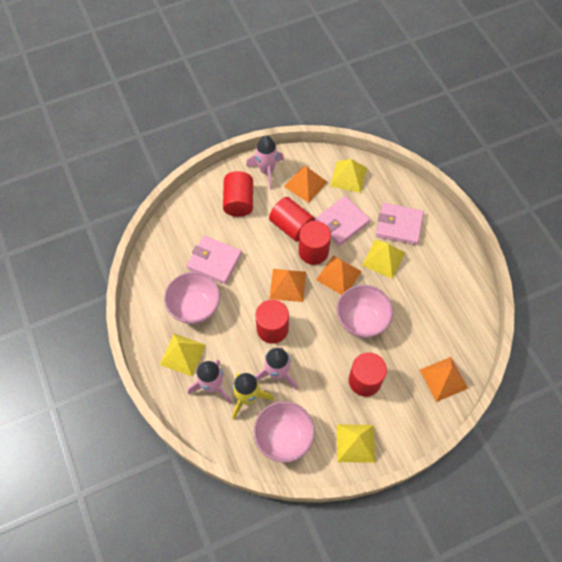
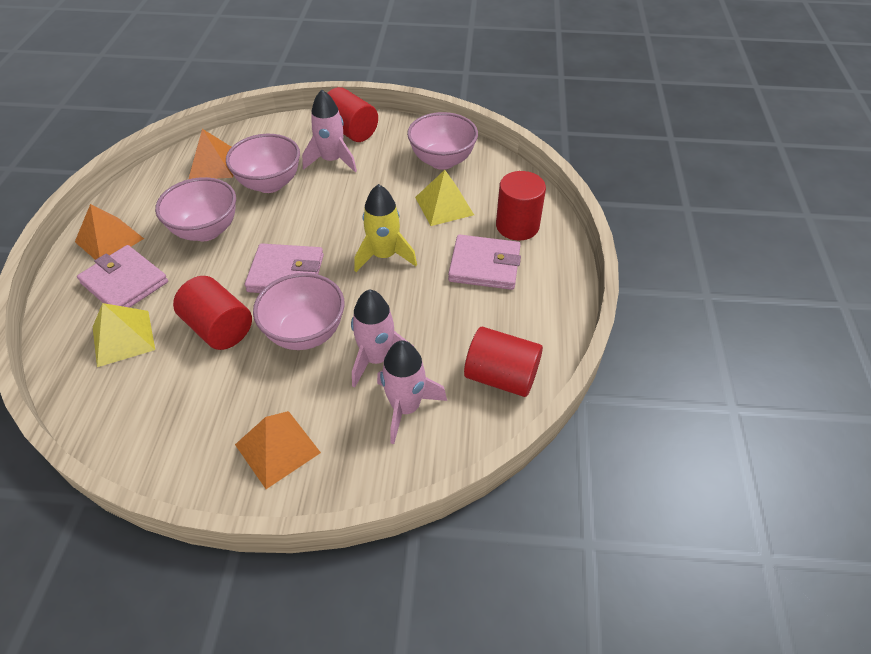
orange pyramid: [269,269,306,302] [284,166,327,203] [316,255,362,295] [420,357,468,402] = 4 -> [75,204,144,260] [189,129,233,179] [235,411,321,489] = 3
pink bowl: [164,272,220,324] [254,401,315,463] [337,285,393,338] = 3 -> [155,177,236,241] [226,134,300,193] [253,273,345,350] [407,112,478,170] = 4
red cylinder: [223,171,253,217] [255,300,289,344] [269,197,315,242] [299,221,331,265] [349,352,387,396] = 5 -> [173,276,252,350] [328,87,378,142] [464,327,543,397] [496,171,546,241] = 4
yellow pyramid: [160,334,206,376] [330,159,367,193] [337,424,375,463] [362,240,405,279] = 4 -> [93,303,155,367] [415,170,474,226] = 2

